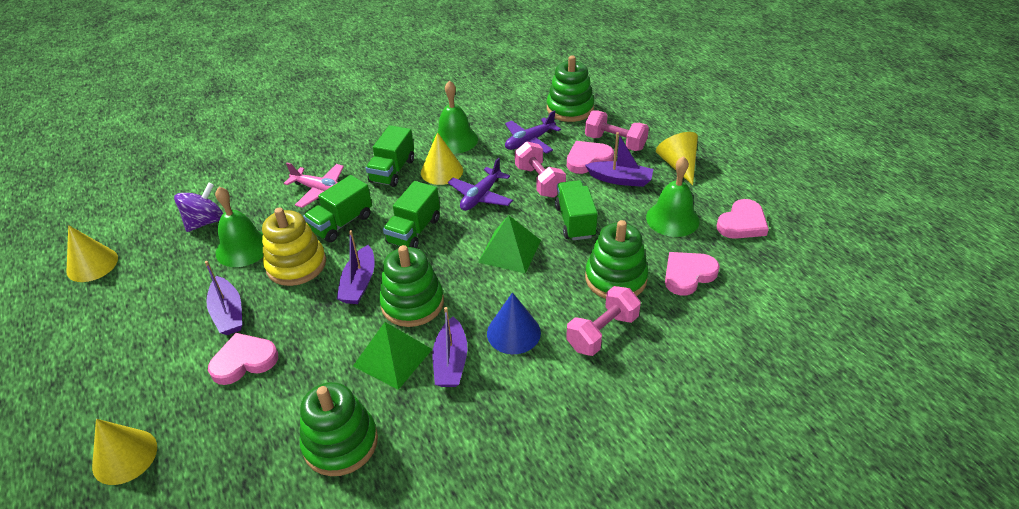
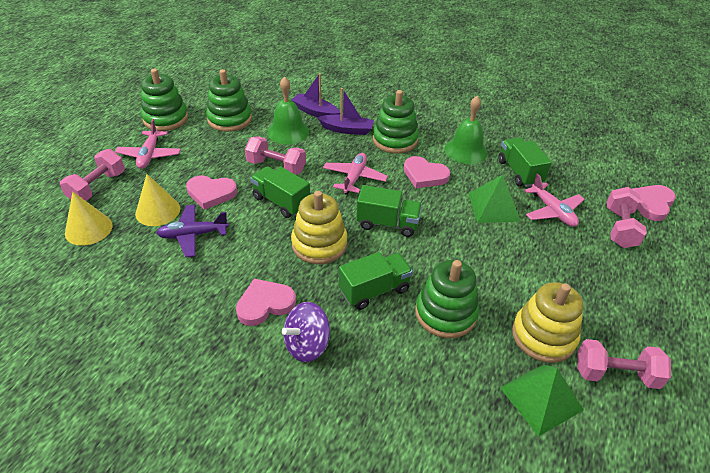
blue cone: [487,292,541,354] = 1 -> none = 0
green bell: [215,187,263,267] [432,80,478,154] [646,156,700,237] = 3 -> [267,77,309,145] [445,96,488,164] = 2
pink dumbbell: [515,141,566,198] [566,286,641,356] [585,111,649,151] = 3 -> [60,149,125,201] [245,136,306,175] [577,339,671,389] [607,187,647,248] = 4
pink plane: [284,162,344,208] = 1 -> [115,119,181,169] [323,153,388,195] [524,173,585,227] = 3
purple boat: [205,261,242,335] [337,230,375,304] [432,307,468,387] [585,132,653,187] = 4 -> [291,73,340,117] [317,88,374,135] = 2
purple plane: [448,158,513,211] [505,110,561,154] = 2 -> [156,205,229,257] = 1
yellow cone: [66,225,118,282] [92,419,157,485] [421,132,463,185] [656,132,698,185] = 4 -> [65,192,113,245] [135,174,180,226] = 2
yellow stacking toy: [262,208,326,286] = 1 -> [291,191,348,264] [512,282,583,363] = 2

